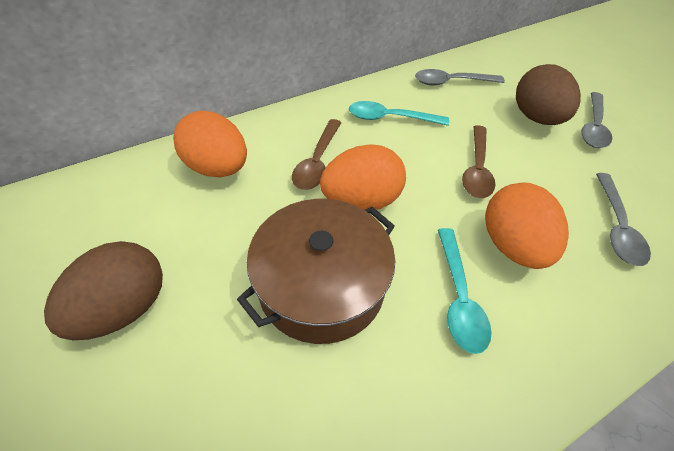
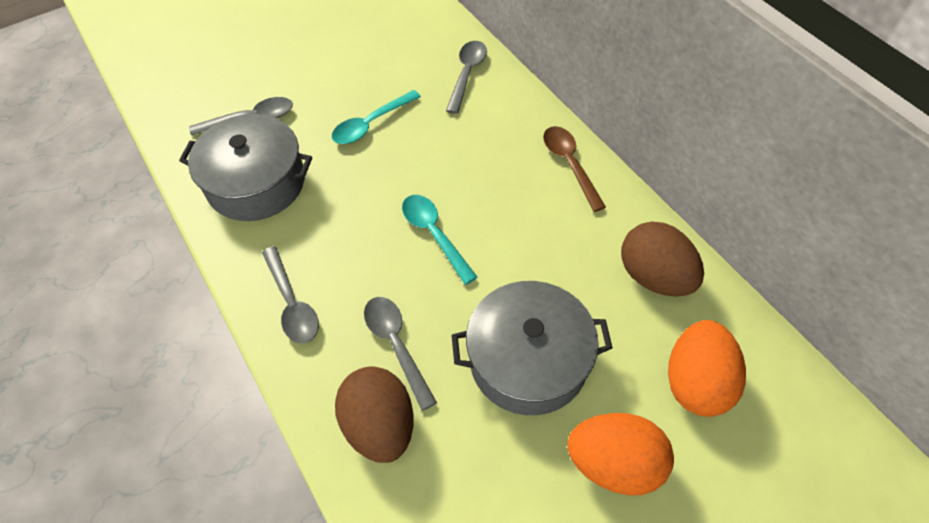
brown pot: [237,199,395,344] = 1 -> none = 0
brown spoon: [292,119,342,190] [462,125,495,198] = 2 -> [543,126,606,212] = 1
grey pot: none = 0 -> [179,114,312,221] [451,281,613,415] = 2
grey spoon: [415,69,505,85] [581,92,612,148] [596,173,651,266] = 3 -> [189,97,293,135] [262,246,319,344] [364,297,437,411] [446,41,487,114] = 4
orange egg: [173,111,247,177] [320,144,406,210] [485,182,569,269] = 3 -> [568,413,674,496] [668,320,746,417] = 2

